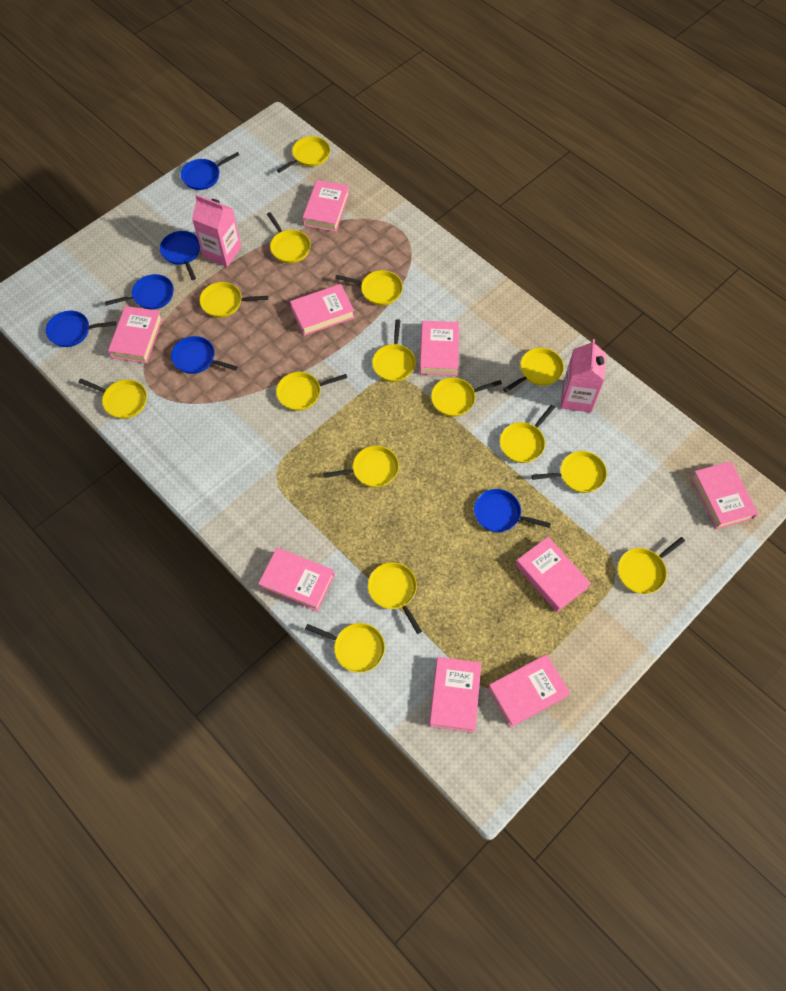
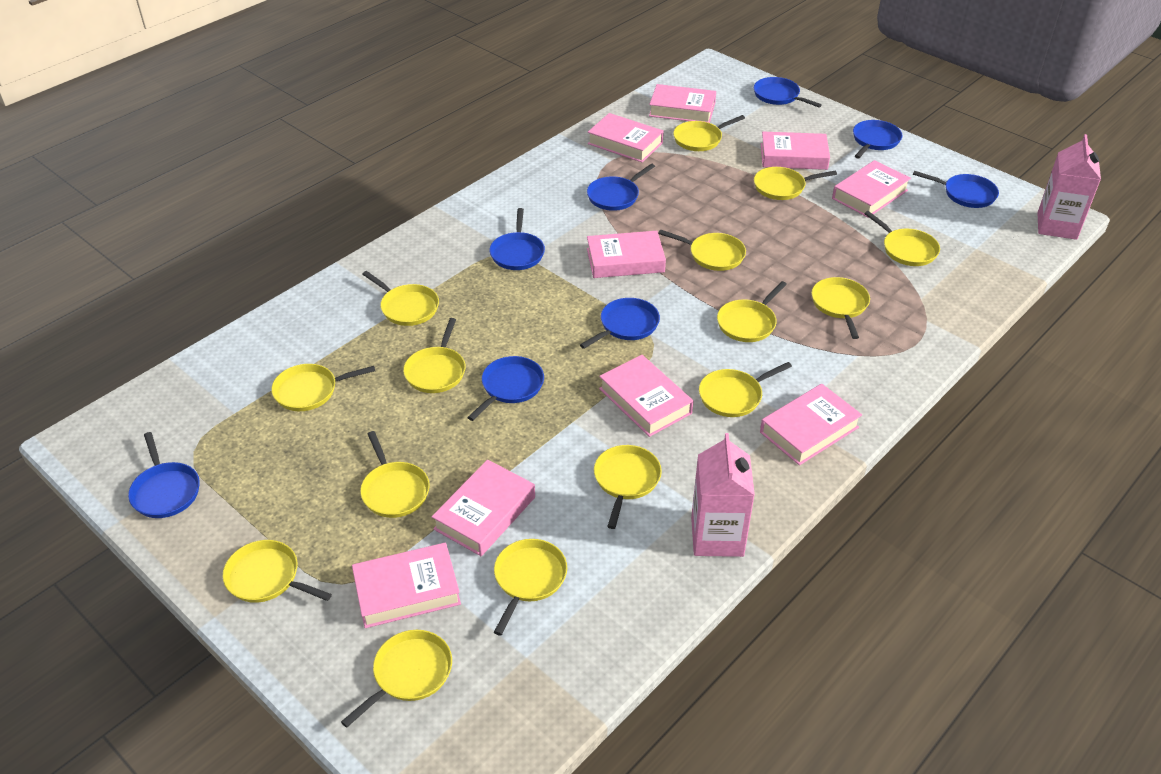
blue pan: [46,311,116,347] [105,274,174,310] [160,231,200,280] [171,336,238,374] [181,152,239,190] [474,489,551,532] = 6 -> [128,432,200,518] [467,356,544,421] [490,208,545,270] [580,298,660,349] [587,164,655,211] [754,77,822,108] [853,120,903,159] [913,171,999,208] = 8

